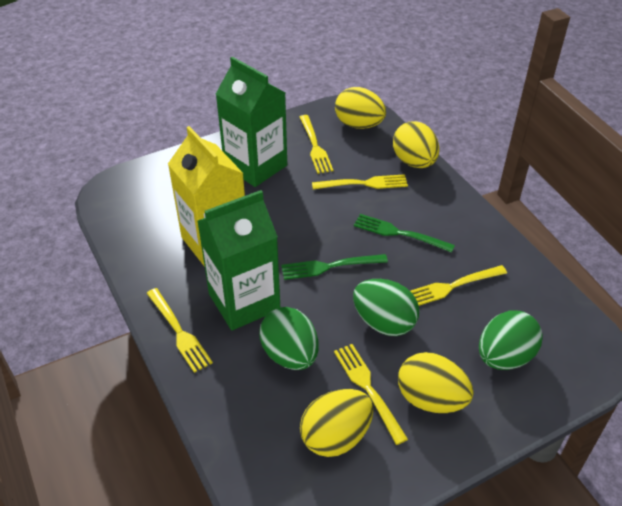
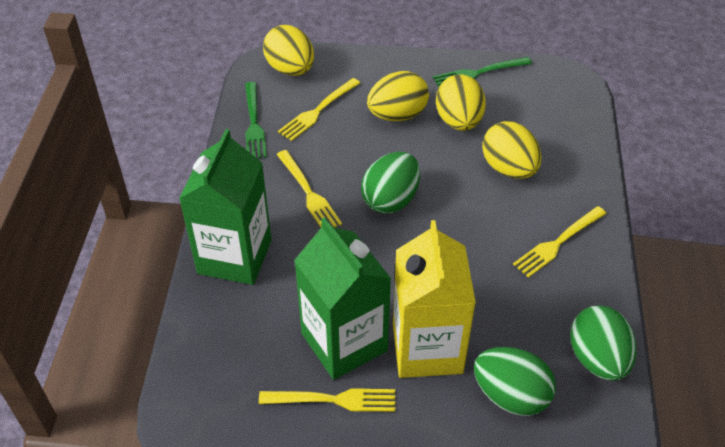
yellow fork: [146,288,213,373] [300,115,333,174] [312,174,408,190] [334,344,408,445] [410,265,507,306] = 5 -> [259,388,395,412] [276,150,342,227] [278,78,360,141] [513,206,607,278] = 4

